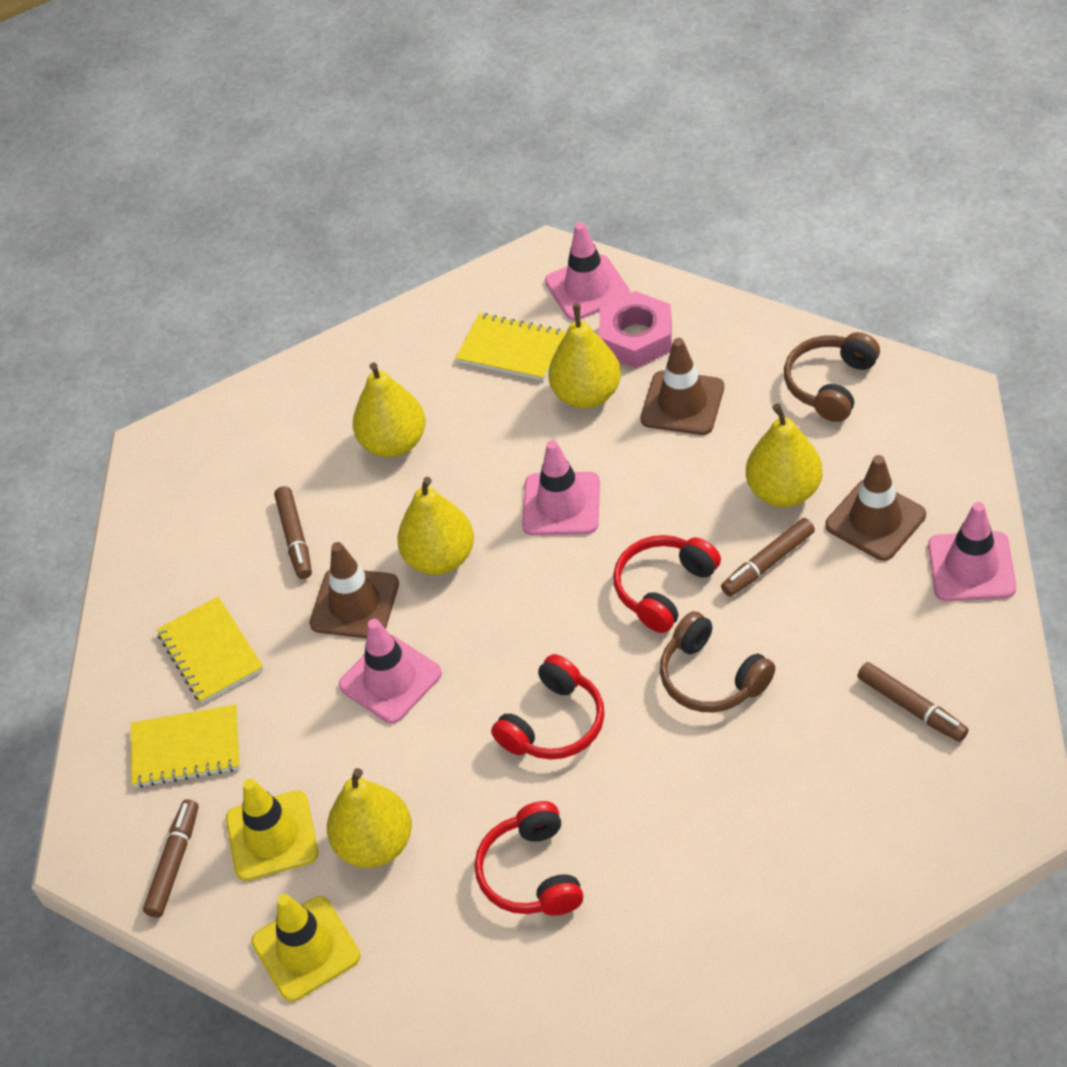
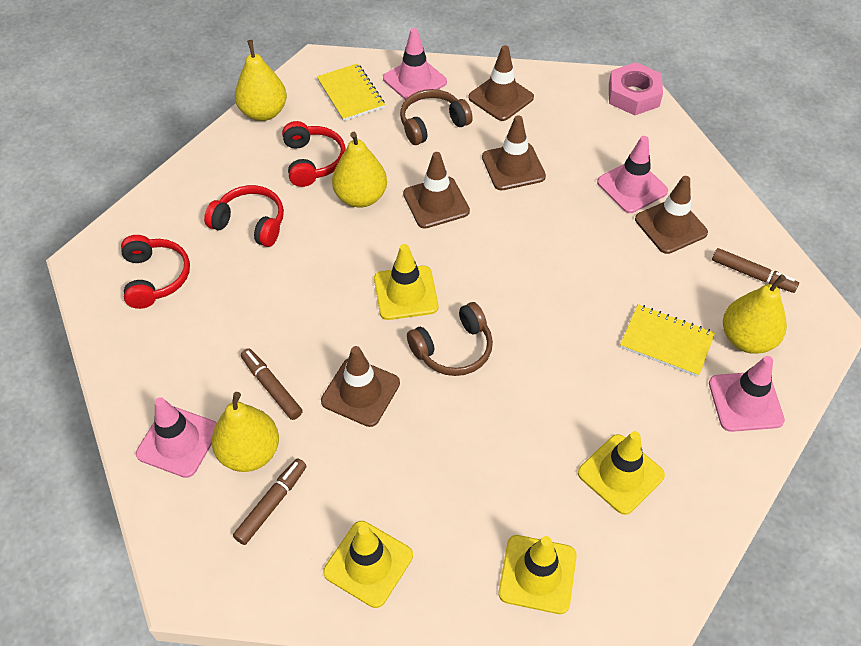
brown marker: [143,799,199,918] [274,486,312,579] [721,518,815,597] [857,662,969,742] = 4 -> [233,458,306,545] [241,348,303,420] [712,248,799,293] = 3
brown traffic cone: [309,542,399,639] [641,338,724,435] [825,455,926,561] = 3 -> [321,346,400,427] [403,152,470,229] [468,45,534,121] [482,115,546,190] [635,176,708,254] = 5
yellow notebook: [131,704,240,788] [157,597,264,704] [456,313,566,381] = 3 -> [317,63,385,121] [620,304,715,377] = 2
yellow pear: [327,768,412,868] [353,363,426,457] [397,477,474,575] [548,304,621,409] [746,403,823,507] = 5 -> [212,392,279,472] [235,40,287,121] [332,132,387,208] [723,274,787,354] = 4
yellow traffic cone: [226,779,318,881] [252,894,361,1002] = 2 -> [323,521,413,608] [374,244,439,320] [499,535,577,614] [578,431,665,515] = 4

